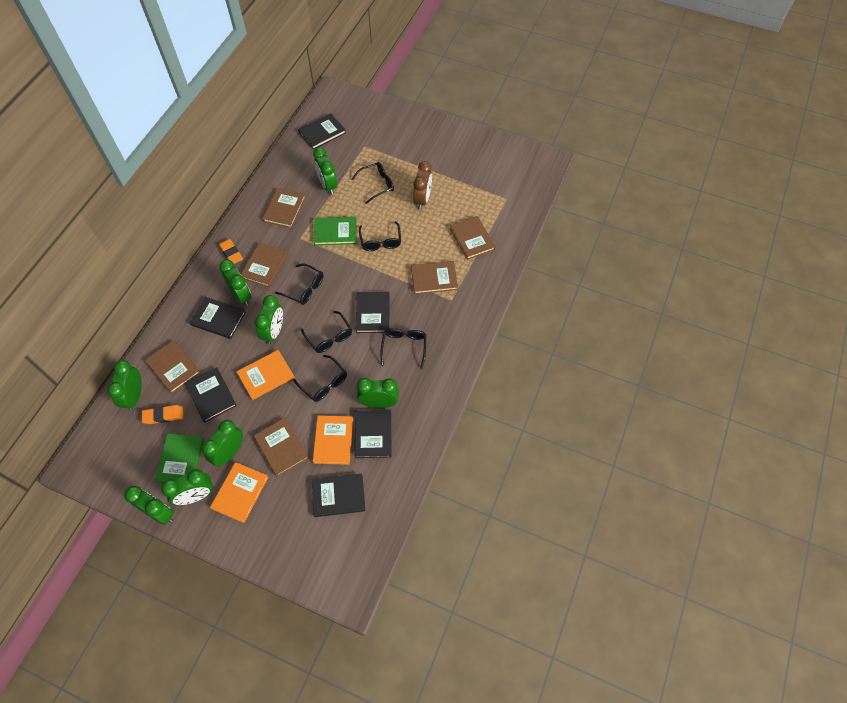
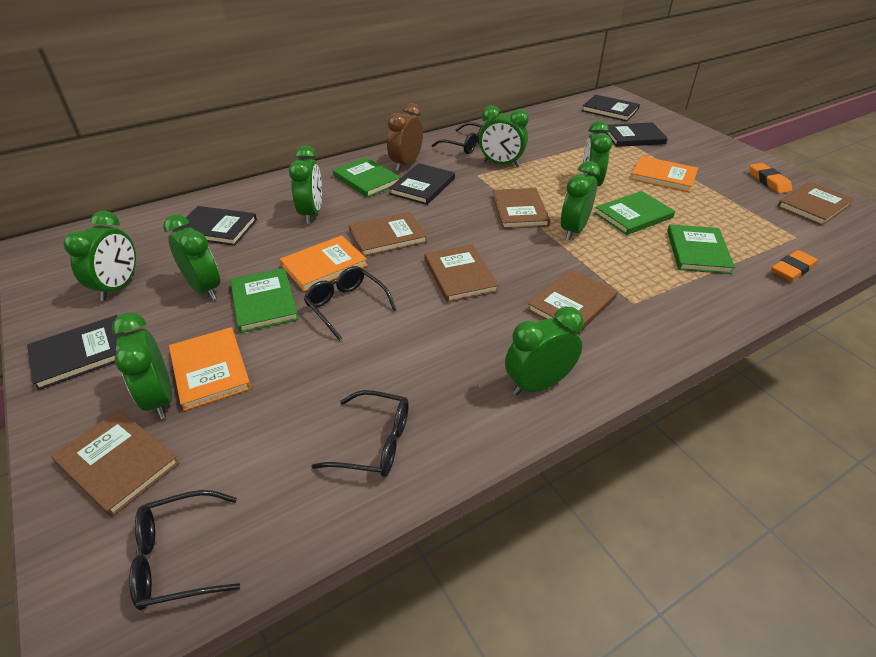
black book: [185,367,237,422] [190,297,246,339] [298,113,346,150] [312,473,365,517] [355,292,390,333] [355,410,391,458] = 6 -> [27,315,124,390] [172,206,257,246] [389,163,455,205] [582,95,640,121] [606,122,668,147] = 5
black glasses: [275,263,323,305] [293,355,347,402] [301,311,352,353] [352,162,394,204] [359,221,401,251] [380,328,426,369] = 6 -> [129,490,240,610] [304,266,397,341] [311,390,409,477] [432,122,483,154] = 4
green book: [154,434,204,483] [314,216,357,245] = 2 -> [230,268,299,333] [333,157,401,198] [595,191,675,235] [667,224,735,274] = 4

